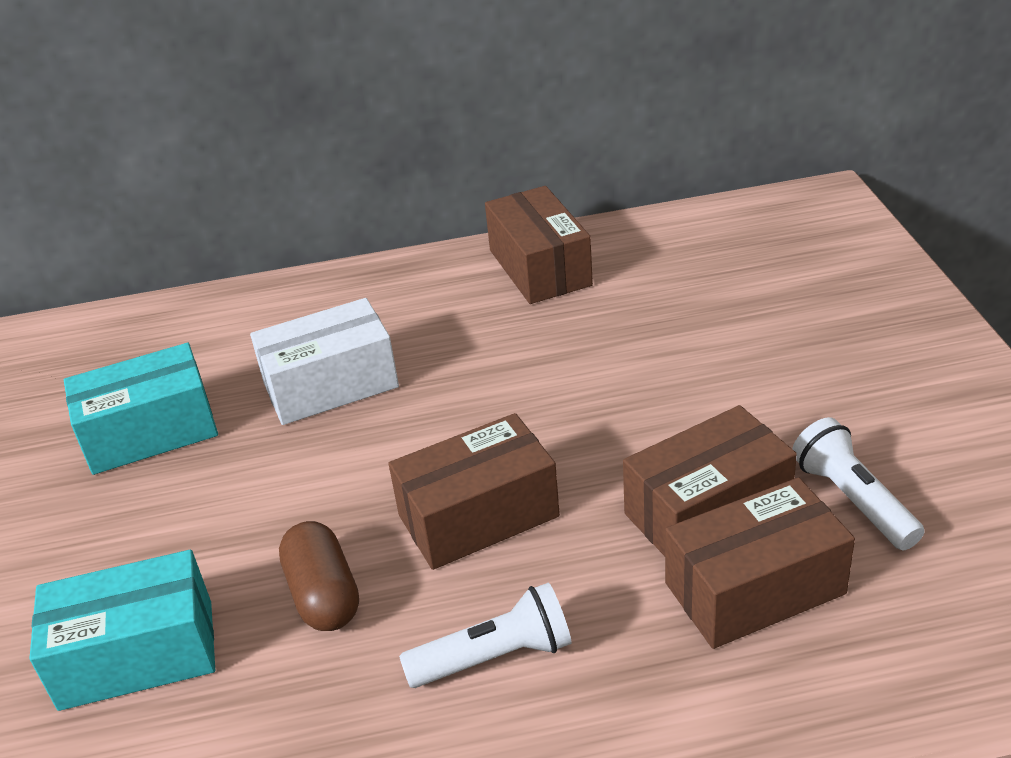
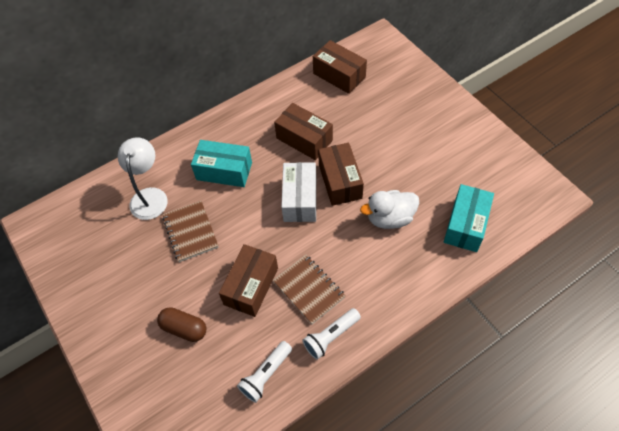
brown notebook: none = 0 -> [162,201,219,262] [273,255,345,324] = 2
white duck: none = 0 -> [360,190,419,229] = 1
white lamp: none = 0 -> [118,137,168,220] = 1

